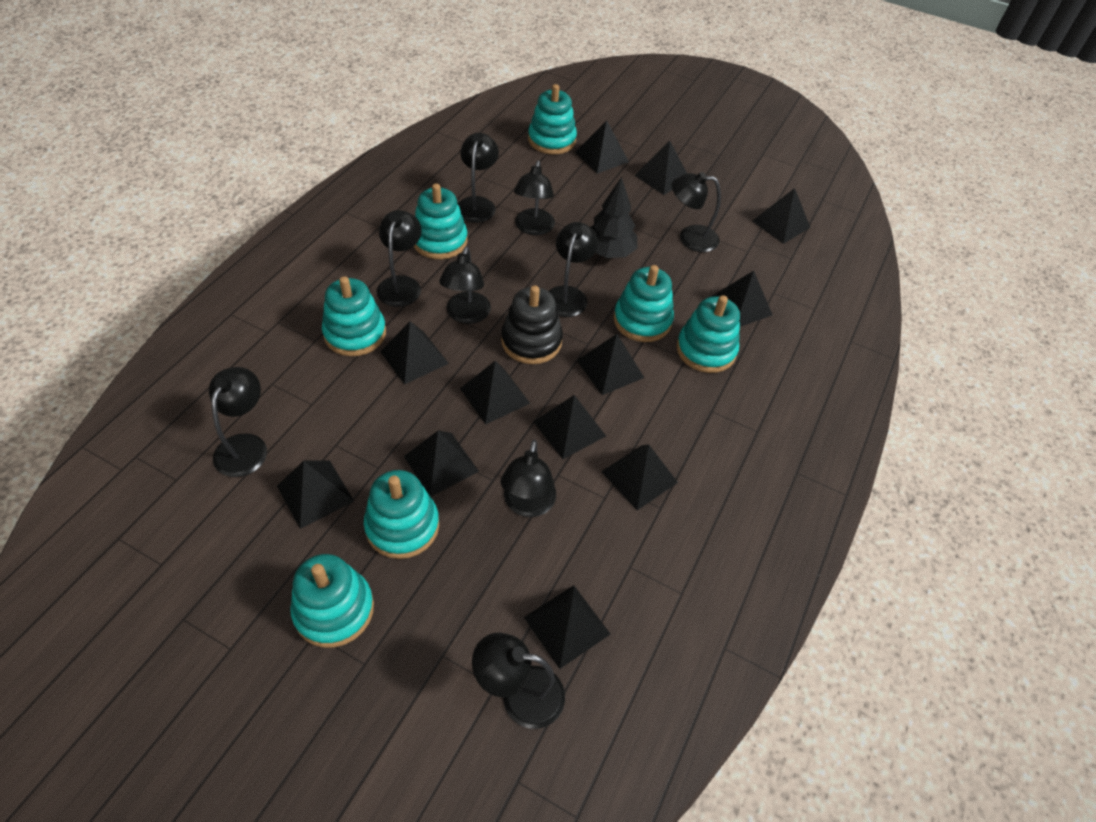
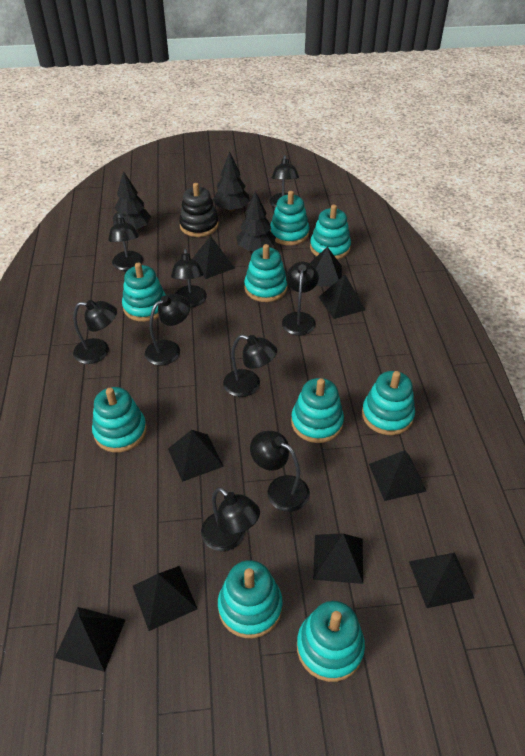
black pyramid: [277,460,354,529] [380,321,449,385] [403,430,479,497] [460,361,530,425] [524,585,610,669] [534,395,606,459] [575,120,629,174] [576,334,644,395] [601,444,678,510] [634,141,687,195] [711,271,773,327] [752,188,810,244] = 12 -> [55,607,126,672] [133,566,197,631] [168,430,224,482] [192,236,235,279] [310,247,342,287] [313,533,363,584] [319,275,365,319] [369,450,427,501] [409,553,474,608] = 9
black tree: [591,177,637,258] = 1 -> [113,171,151,230] [213,152,250,211] [236,191,276,252] = 3
turquoise stacking toy: [290,554,374,648] [322,276,386,356] [364,470,439,559] [413,183,468,259] [528,84,577,154] [613,265,674,342] [676,295,740,373] = 7 -> [92,387,147,453] [122,262,166,322] [218,560,283,638] [244,244,287,302] [270,191,309,246] [291,378,344,443] [297,601,365,682] [310,205,351,260] [362,371,415,435] = 9

